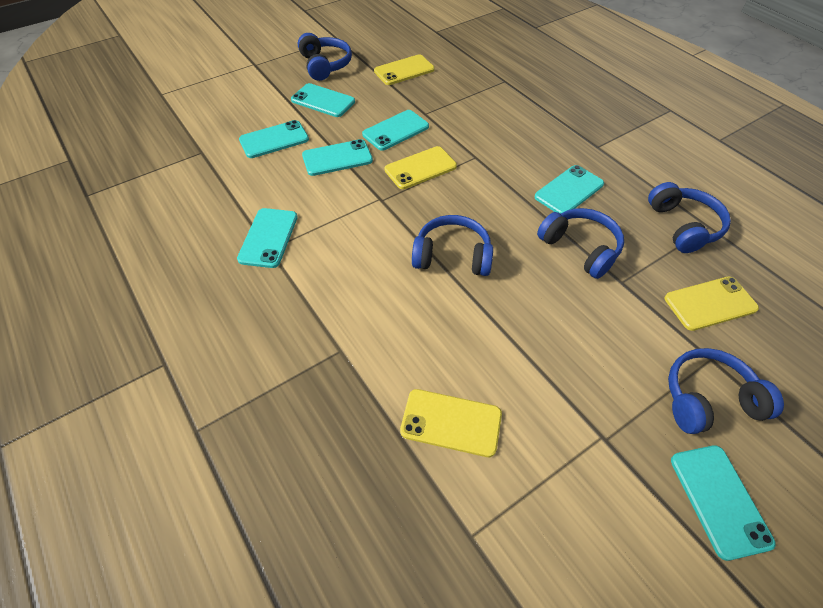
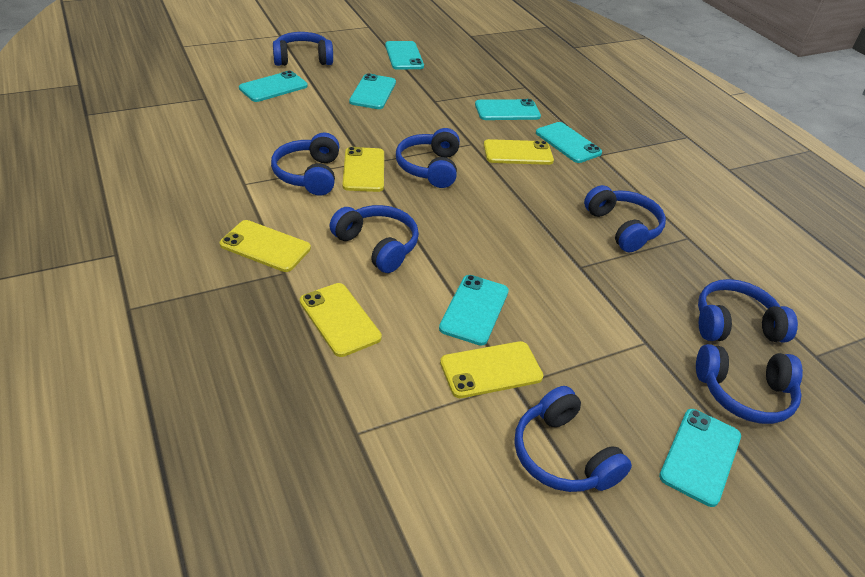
blue headphones: [298,33,352,81] [412,215,493,276] [537,208,624,279] [648,182,731,253] [668,348,784,434] = 5 -> [271,133,340,196] [273,32,333,66] [329,205,419,273] [396,128,460,188] [514,386,632,492] [584,185,666,252] [696,344,803,424] [698,279,798,342] = 8
yellow phone: [374,55,435,85] [384,146,457,189] [400,389,502,457] [665,277,759,331] = 4 -> [220,220,311,272] [300,283,382,357] [343,147,384,192] [440,341,543,398] [484,139,554,165] = 5

